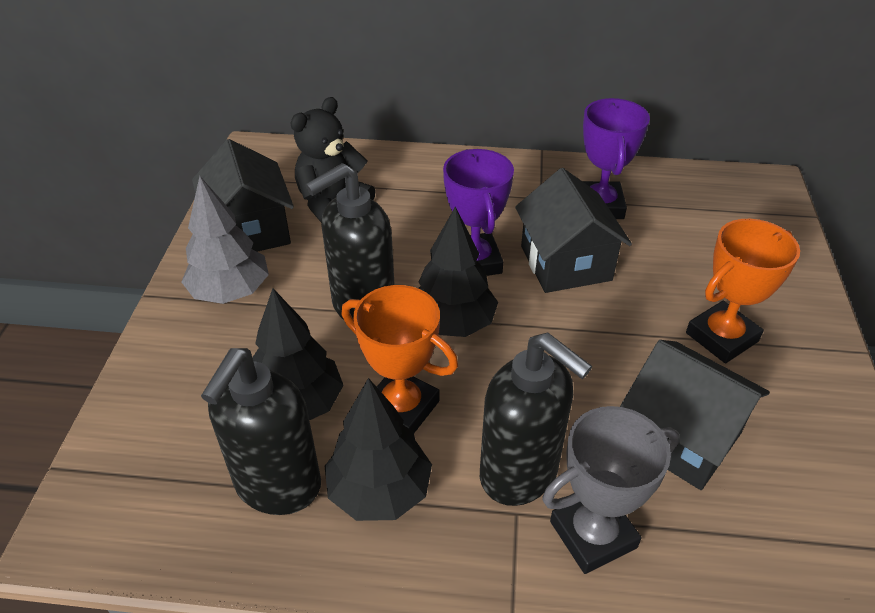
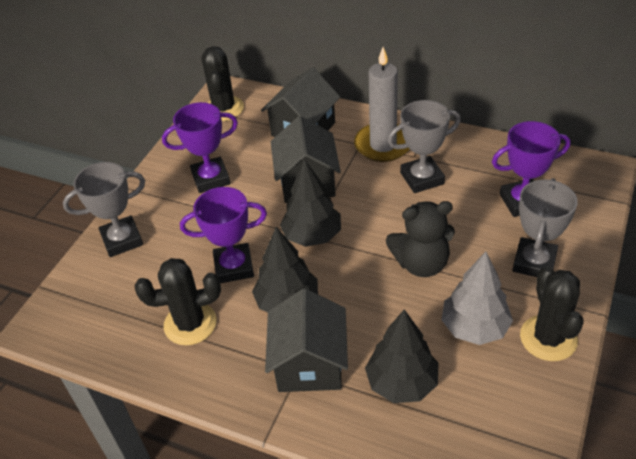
black cactus: none = 0 -> [135,258,221,345] [202,46,244,121] [520,266,584,361] = 3
black soap dispenser: [201,348,321,515] [305,163,395,320] [480,332,593,506] = 3 -> none = 0
grey candle: none = 0 -> [354,47,409,162] = 1
grey trophy: [542,406,680,574] = 1 -> [63,162,145,257] [387,100,461,193] [512,178,578,277] = 3
orange trophy: [342,285,458,433] [686,219,800,363] = 2 -> none = 0
purple trophy: [443,149,514,276] [582,98,650,219] = 2 -> [162,102,238,193] [180,187,267,283] [492,121,570,217] = 3

